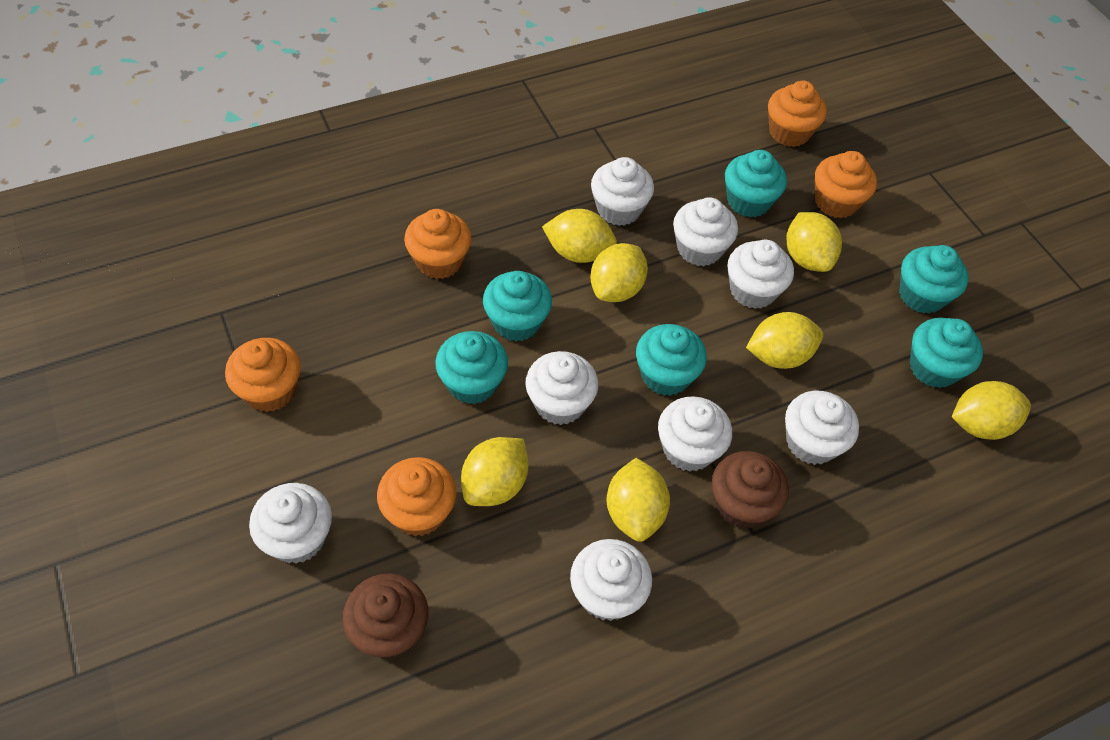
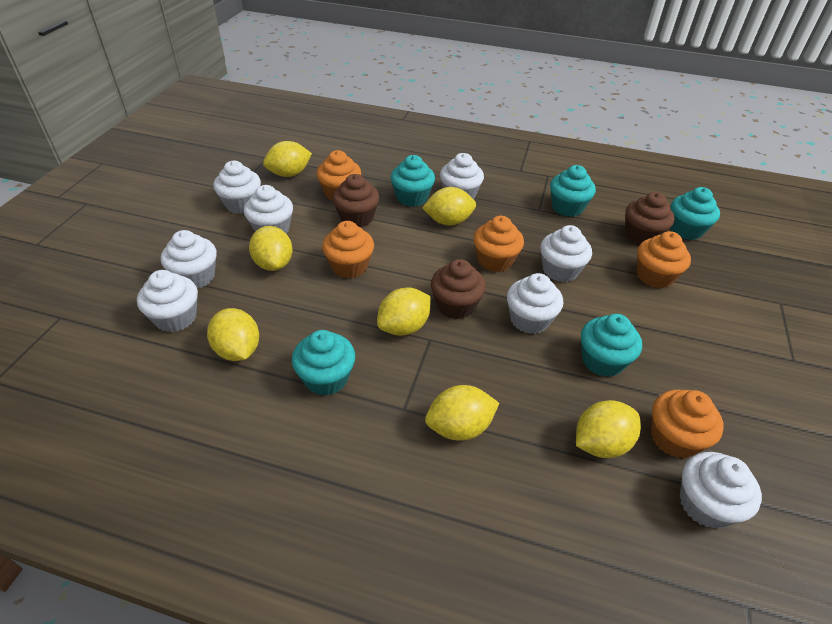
brown cupcake: [343,574,428,658] [712,451,789,528] = 2 -> [332,174,379,227] [431,259,486,319] [625,192,675,244] = 3
turquoise cupcake: [435,331,508,404] [483,271,552,341] [636,324,707,396] [725,150,787,217] [899,245,969,314] [910,318,983,388] = 6 -> [292,330,355,396] [391,155,435,207] [550,165,596,217] [581,314,642,377] [670,187,720,240] = 5

